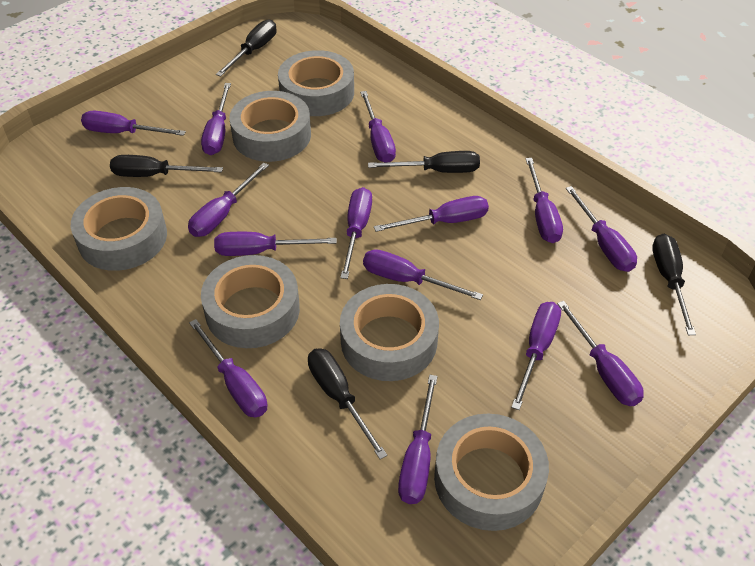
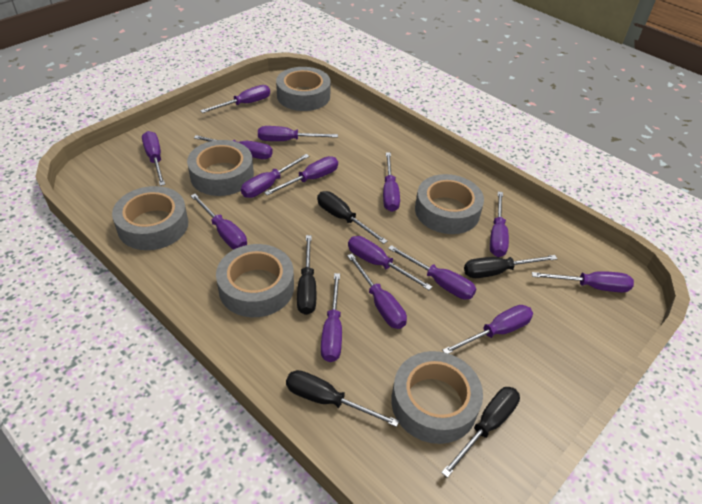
purple screwdriver: [81,111,186,136] [188,163,269,237] [189,319,267,417] [201,83,231,155] [214,232,337,256] [340,187,372,279] [360,91,396,162] [363,249,483,300] [374,196,489,232] [398,375,438,504] [511,302,561,410] [525,158,563,243] [557,301,644,406] [566,186,637,272] = 14 -> [142,131,165,186] [191,194,247,250] [194,135,273,159] [200,85,270,113] [241,154,309,198] [258,126,338,141] [264,156,338,195] [321,273,342,362] [347,254,407,329] [348,236,432,290] [383,152,400,212] [388,245,476,300] [442,305,533,354] [490,192,509,257] [532,271,634,292] = 15

